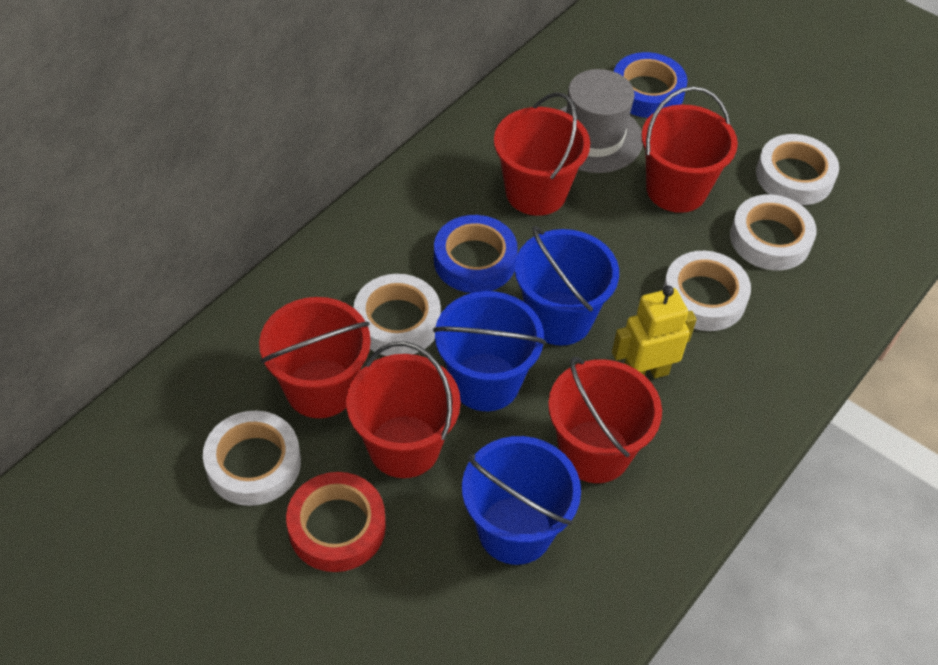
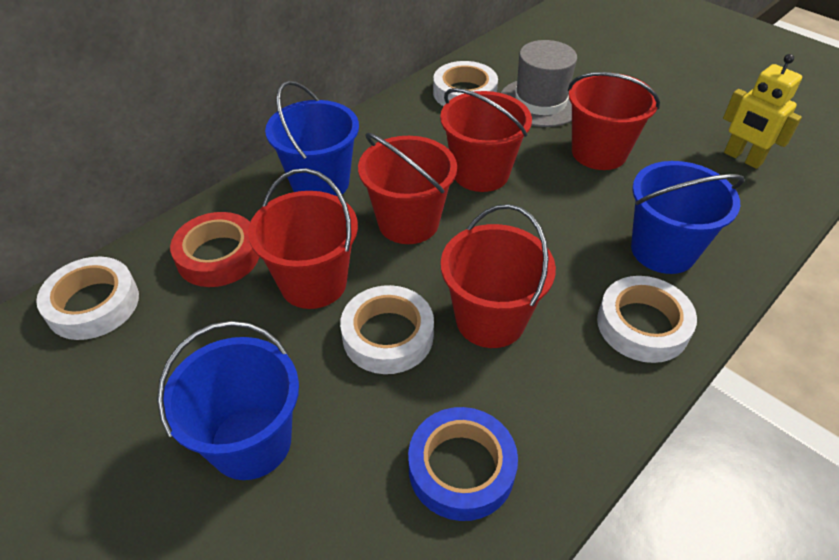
blue tape: [434,215,518,293] [614,52,687,118] = 2 -> [408,407,518,521] = 1
white tape: [203,411,301,506] [353,274,441,356] [663,251,751,331] [730,195,817,270] [756,134,839,205] = 5 -> [36,257,139,340] [340,285,434,374] [433,61,498,106] [597,276,697,363] = 4

